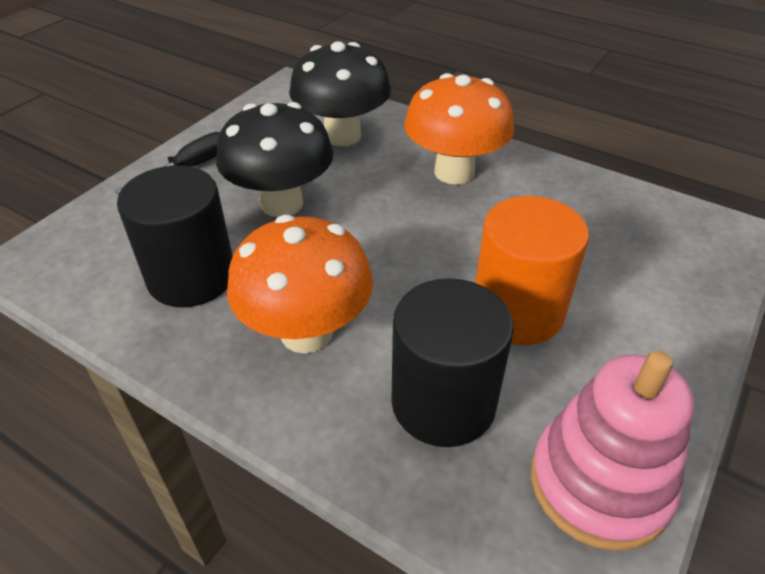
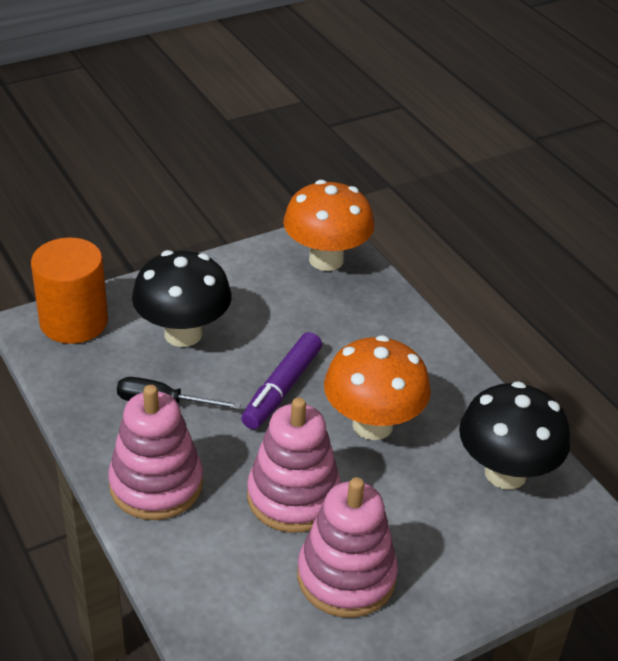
black cylinder: [117,165,233,307] [392,278,514,447] = 2 -> none = 0
pink stacking toy: [531,351,694,551] = 1 -> [108,385,203,520] [247,397,341,533] [297,477,398,618] = 3
purple marker: none = 0 -> [241,332,322,429] = 1

